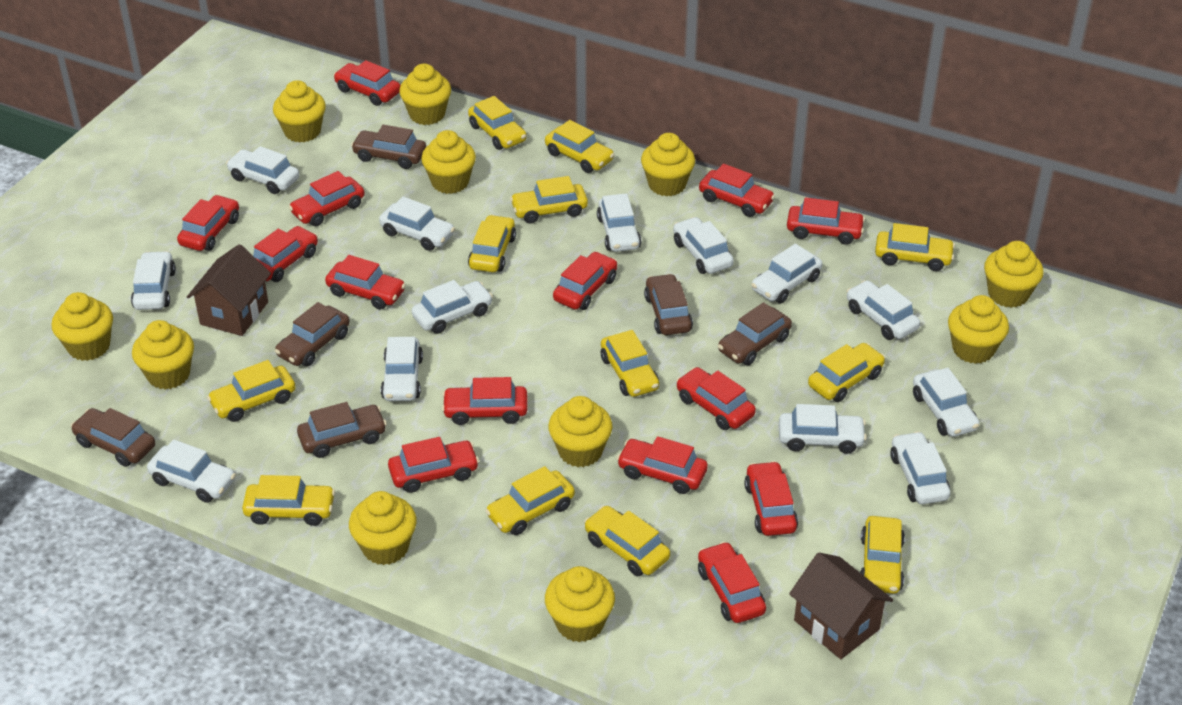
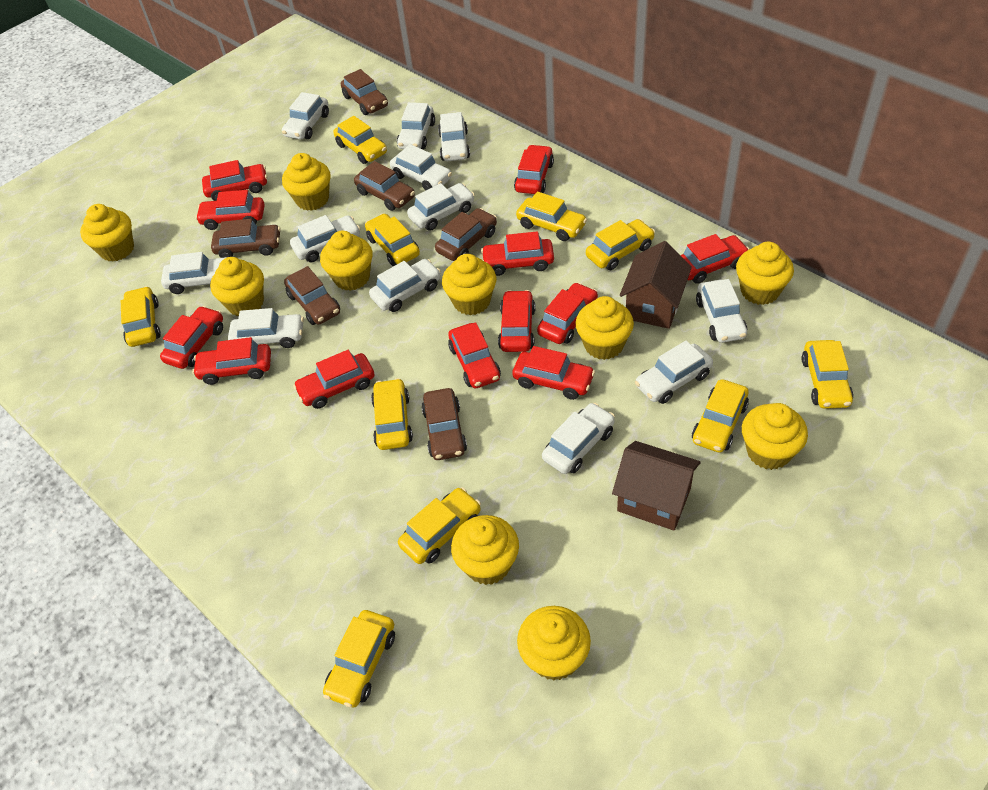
red car: [177,195,239,251] [253,226,318,282] [289,171,365,226] [325,255,406,310] [333,60,401,106] [388,437,479,493] [442,377,528,425] [553,251,617,310] [617,436,708,494] [676,367,756,430] [698,541,766,623] [699,164,775,217] [744,461,798,536] [787,197,865,245] = 14 -> [160,306,223,369] [192,337,271,385] [195,190,265,230] [202,160,267,201] [293,350,375,409] [448,322,501,388] [481,231,554,276] [498,290,535,352] [512,346,595,400] [514,145,554,194] [537,282,598,344] [681,234,749,284] = 12
white car: [131,251,176,310] [147,439,236,503] [226,146,299,194] [379,197,455,251] [381,337,423,401] [412,280,493,334] [597,193,641,252] [673,217,734,274] [751,244,823,303] [779,404,867,454] [847,280,920,340] [890,431,950,504] [913,368,979,437] = 13 -> [161,252,227,294] [228,308,304,348] [282,92,329,139] [290,215,360,262] [369,259,441,312] [390,144,452,191] [397,102,435,149] [407,183,475,231] [438,112,470,161] [542,403,615,474] [635,341,713,404] [696,279,747,343] = 12
yellow car: [207,360,296,422] [242,475,335,526] [468,96,527,150] [468,215,516,272] [485,466,575,535] [510,176,588,223] [545,120,615,173] [584,506,670,576] [601,330,659,397] [808,343,885,402] [860,516,905,594] [875,223,955,271] = 12 -> [121,286,161,347] [323,610,395,707] [333,116,387,164] [365,213,420,266] [371,378,413,450] [398,487,481,564] [516,192,587,241] [586,219,655,270] [692,380,749,453] [802,340,853,409] = 10
yellow cupcake: [51,292,113,361] [132,320,194,389] [273,80,326,143] [349,491,417,565] [399,63,451,125] [421,130,476,194] [545,566,615,642] [548,396,613,467] [641,133,695,196] [948,295,1009,364] [984,241,1043,308] = 11 -> [80,204,134,261] [210,257,264,316] [282,153,331,211] [320,231,373,291] [442,254,496,315] [451,515,519,585] [517,606,591,681] [575,296,634,360] [736,242,794,305] [742,403,808,470] = 10

